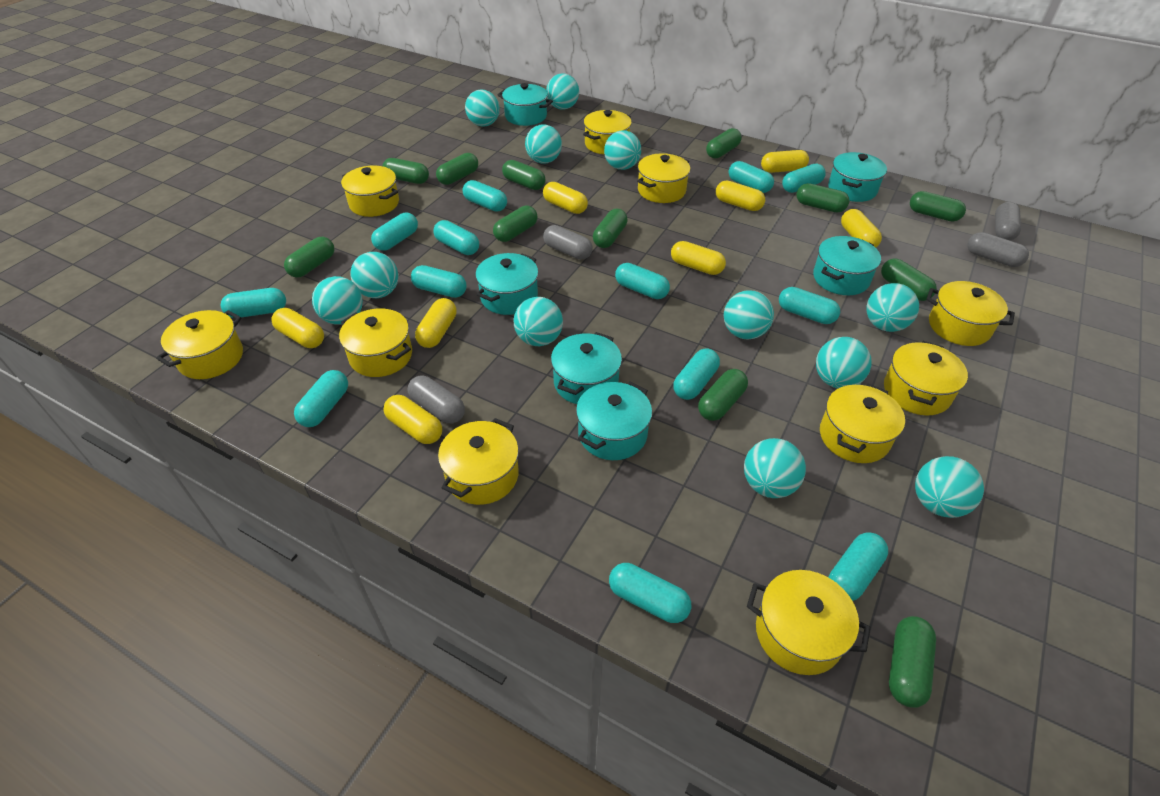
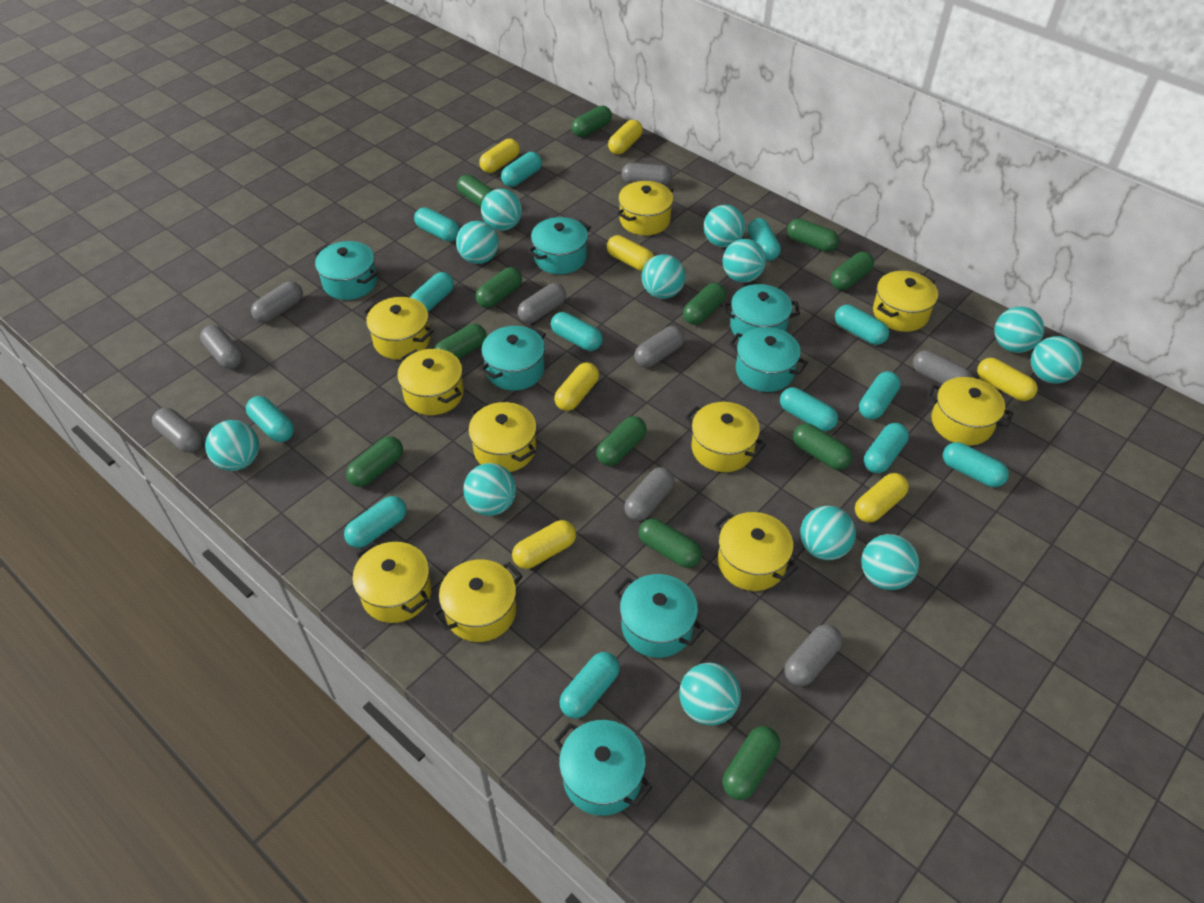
grey capsule: [407,376,465,424] [543,225,593,260] [967,232,1029,267] [995,202,1021,241] = 4 -> [152,408,203,452] [200,325,243,369] [251,281,303,323] [518,283,566,323] [621,163,672,185] [624,467,675,521] [635,326,684,367] [784,624,842,686] [913,350,972,385] = 9
turquoise pot: [475,253,538,315] [498,83,553,126] [551,332,622,404] [576,381,652,460] [813,236,881,295] [828,152,887,202] = 6 -> [315,241,377,300] [480,326,546,391] [528,217,591,274] [554,720,653,816] [614,574,704,658] [723,284,800,339] [729,327,808,392] = 7
yellow capsule: [271,308,324,348] [383,395,442,444] [415,298,457,348] [543,182,588,214] [671,241,726,275] [716,181,765,211] [761,150,809,173] [841,209,882,248] = 8 -> [479,139,520,173] [512,520,576,569] [554,362,599,411] [607,235,654,271] [608,120,643,155] [855,473,909,522] [977,358,1038,401] = 7

